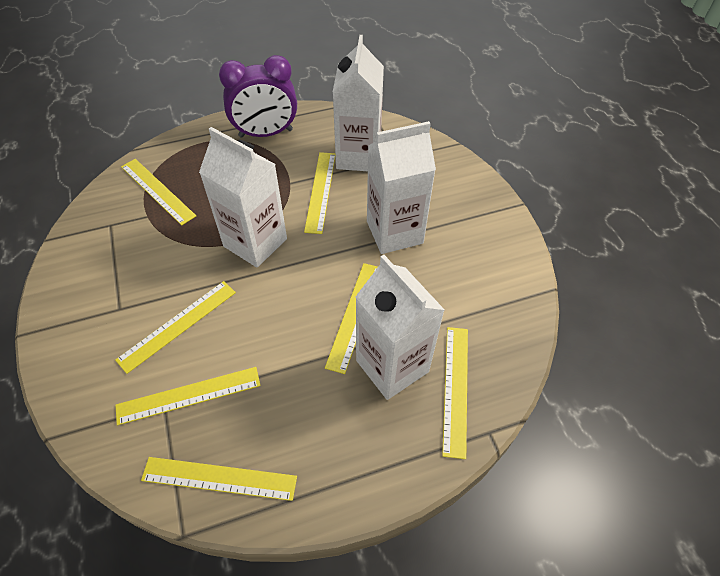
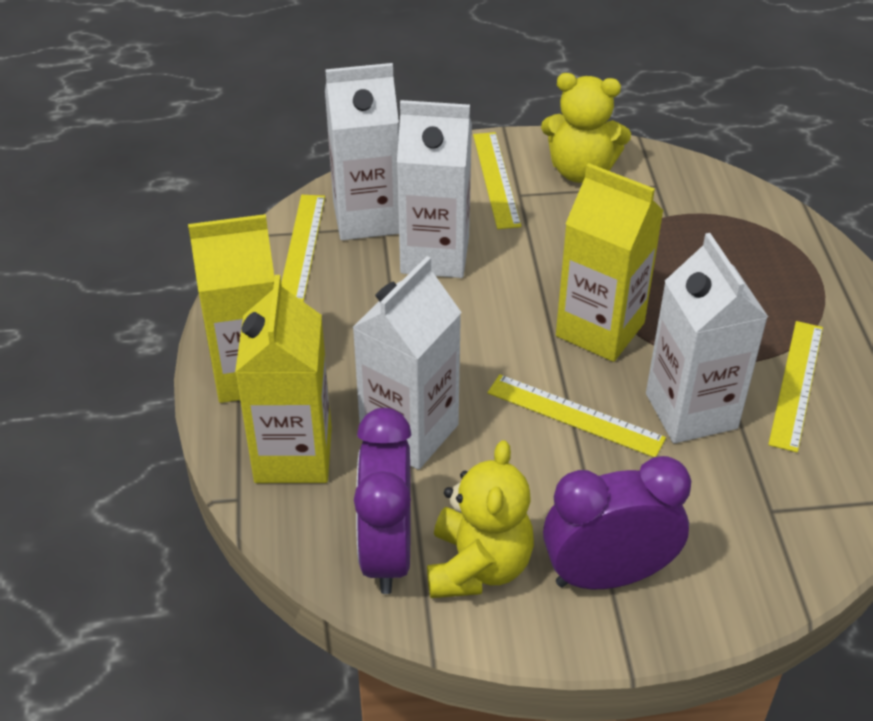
purple clock: [219,55,297,138] = 1 -> [354,408,412,594] [543,456,691,589] = 2
yellow carton: none = 0 -> [188,214,275,403] [235,275,332,483] [556,163,664,362] = 3
yellow ruler: [115,281,236,374] [115,367,261,425] [121,159,196,225] [141,457,297,501] [304,152,336,234] [325,263,378,374] [442,327,468,459] = 7 -> [281,195,325,302] [473,132,522,229] [487,374,666,457] [768,321,823,453] = 4
yellow teddy bear: none = 0 -> [427,440,534,598] [541,73,631,183] = 2

